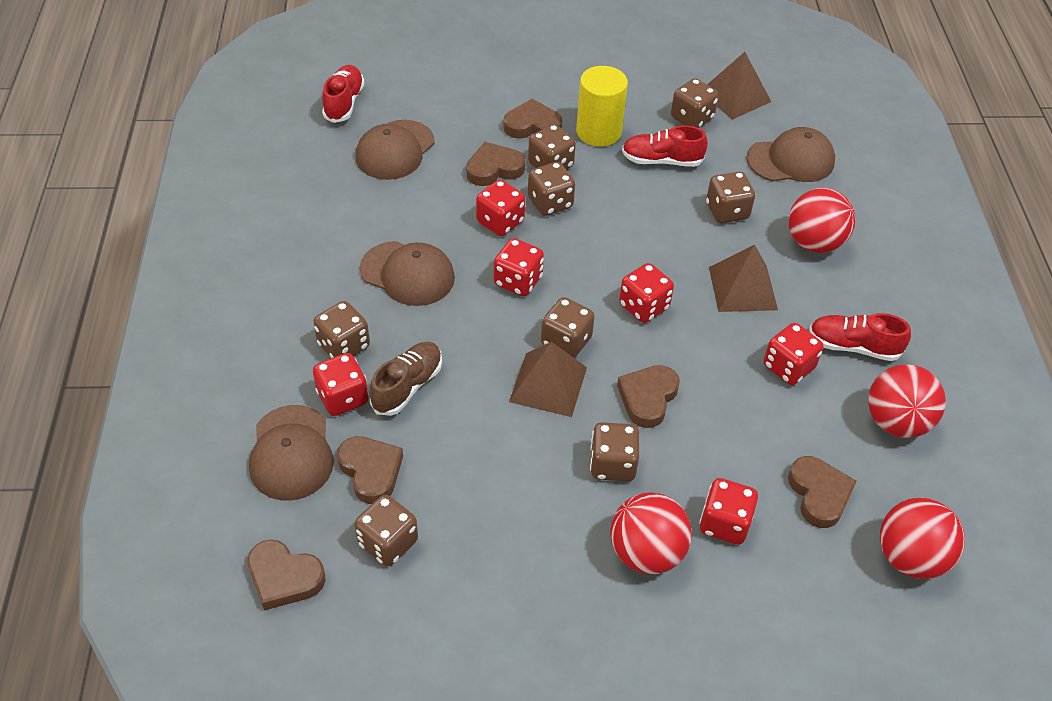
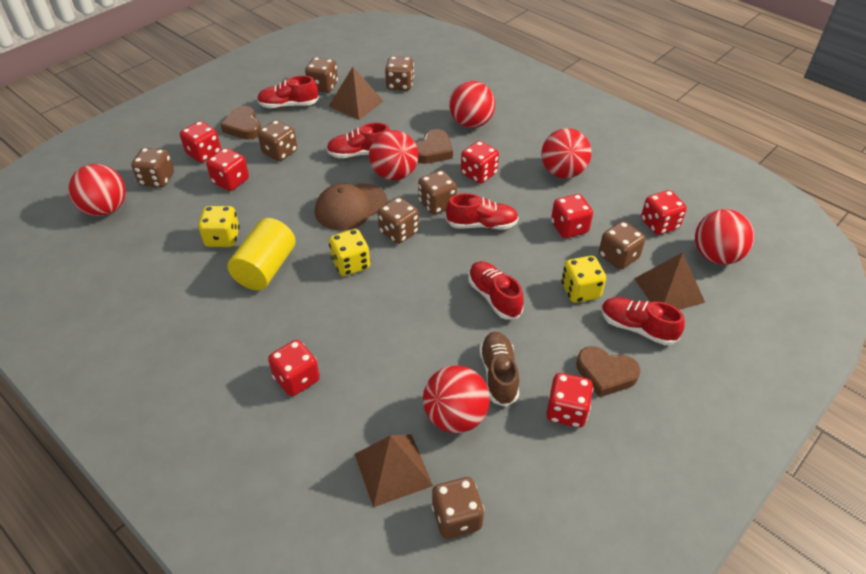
brown cap: [249,405,334,501] [356,120,435,180] [360,241,455,306] [747,127,835,182] = 4 -> [315,183,388,230] = 1
brown heart: [247,540,326,611] [337,436,403,504] [466,142,526,186] [503,99,562,139] [617,365,680,428] [788,456,857,528] = 6 -> [221,106,261,140] [416,129,453,164] [576,346,640,397] = 3
red ball: [610,492,692,574] [789,188,855,253] [868,364,946,438] [880,498,965,579] = 4 -> [68,164,126,216] [369,130,419,180] [423,365,490,433] [449,81,495,128] [541,128,592,178] [695,209,754,265] = 6
red dice: [313,353,369,416] [476,180,525,236] [494,238,544,296] [619,263,674,323] [699,478,758,545] [764,323,823,385] = 6 -> [180,121,221,163] [206,148,249,191] [268,340,320,396] [461,141,499,184] [546,373,594,428] [551,194,593,238] [641,190,687,235] = 7
red shoe: [322,65,365,123] [622,126,708,167] [809,313,911,361] = 3 -> [257,76,319,108] [327,122,390,158] [446,193,519,229] [468,261,524,320] [601,297,685,345] = 5
yellow dice: none = 0 -> [198,206,240,247] [329,229,370,276] [561,256,606,303] = 3

